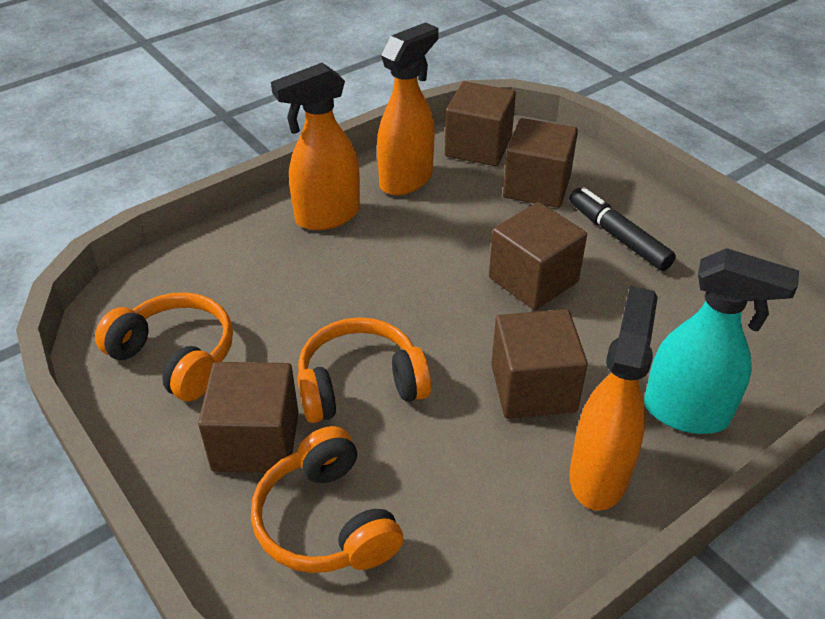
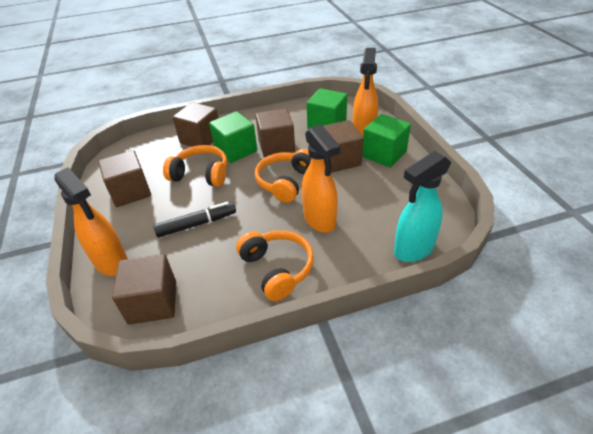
green cube: none = 0 -> [209,111,257,163] [307,88,347,129] [362,114,411,168] = 3

